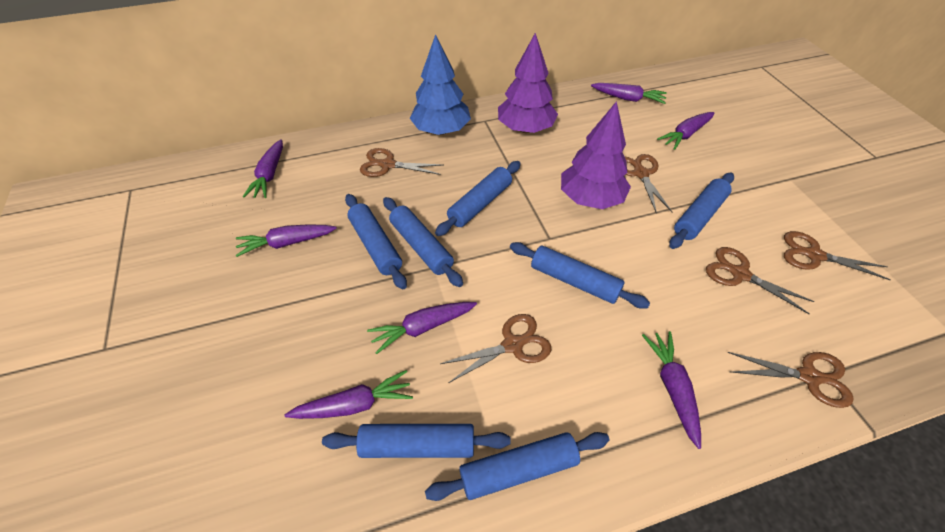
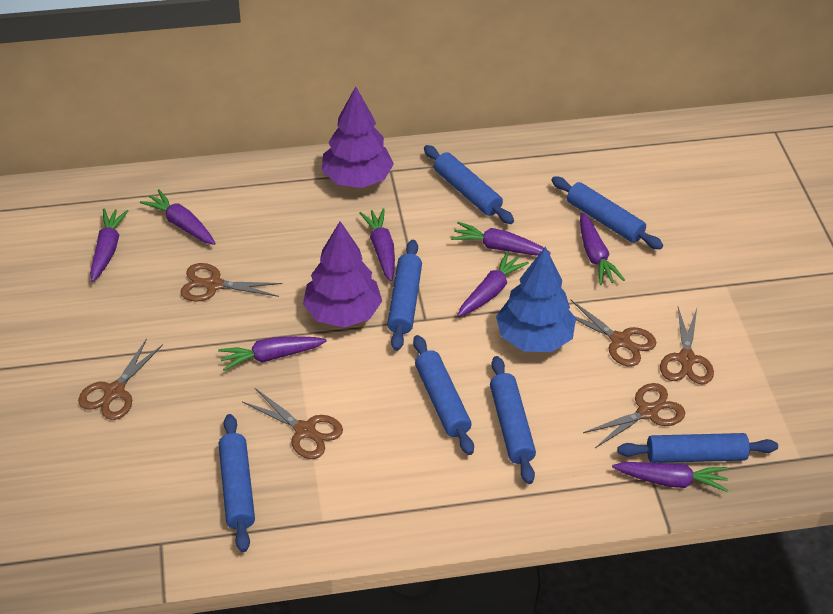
purple carrot: [236,224,337,257] [243,139,283,198] [284,370,413,419] [367,302,477,354] [591,83,667,104] [642,331,701,449] [657,112,715,150] = 7 -> [90,209,128,282] [140,189,216,245] [218,336,327,371] [359,208,395,282] [451,222,551,256] [457,251,529,317] [580,212,625,285] [612,462,728,492] = 8

